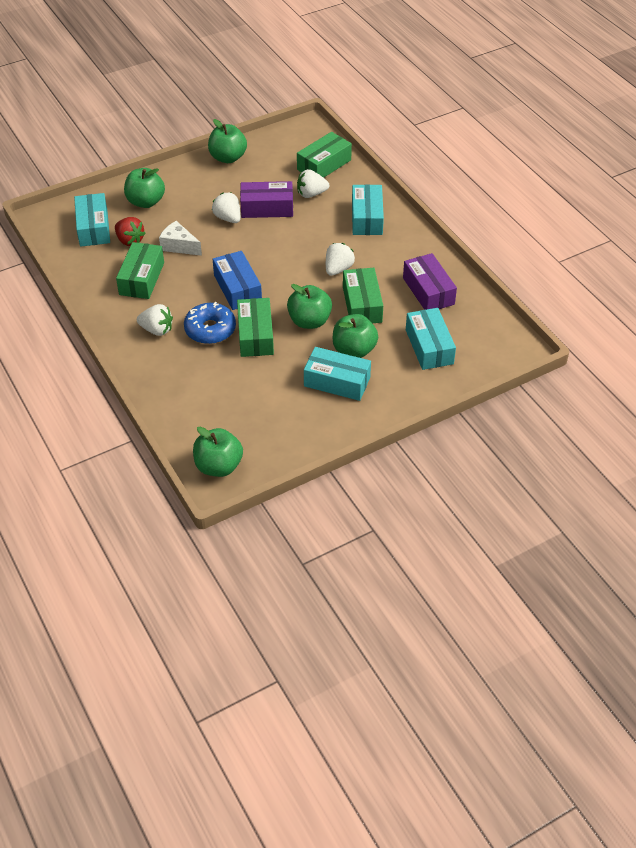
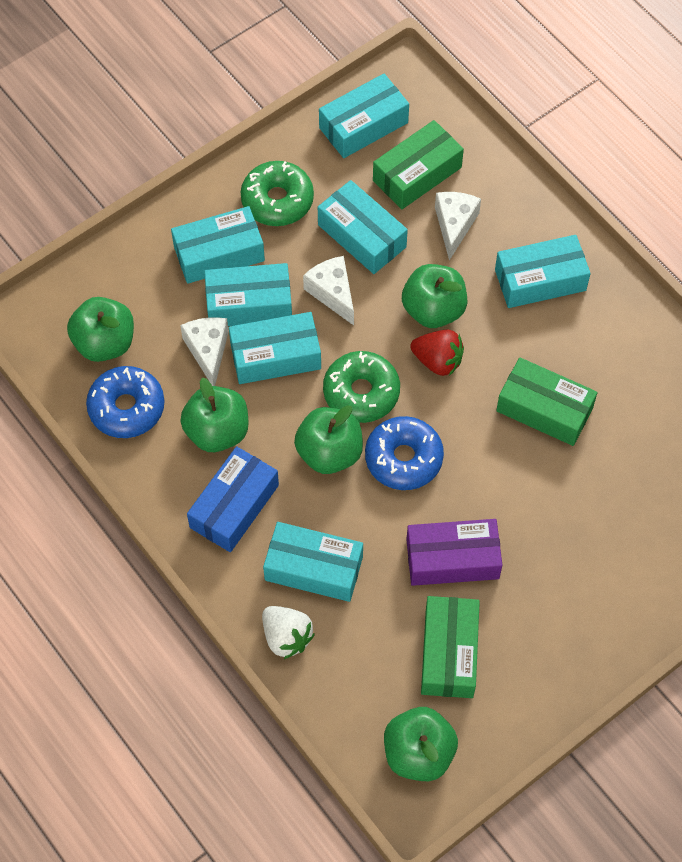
blue donut: [184,302,236,344] = 1 -> [86,366,164,438] [365,416,444,490] = 2
green box: [116,242,164,299] [237,298,274,357] [297,132,352,178] [343,268,383,323] = 4 -> [373,120,464,209] [421,596,480,698] [496,357,597,446] = 3
green donut: none = 0 -> [240,161,314,226] [323,351,400,423] = 2
purple box: [240,181,293,218] [403,253,457,310] = 2 -> [406,519,502,586] = 1
turquoise box: [74,193,110,247] [304,347,371,401] [352,184,384,235] [406,308,456,370] = 4 -> [171,206,265,284] [204,263,292,326] [229,312,321,384] [263,522,363,602] [318,180,408,274] [319,74,409,158] [495,235,591,308] = 7
white cheese: [159,221,202,256] = 1 -> [180,317,229,386] [303,256,354,325] [435,192,481,261] = 3
white strawberry: [137,304,173,336] [212,192,241,223] [297,169,329,198] [326,243,355,276] = 4 -> [262,606,315,659] = 1

